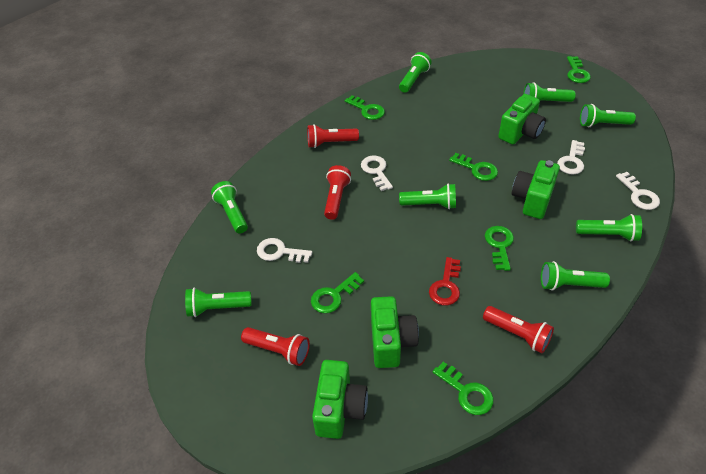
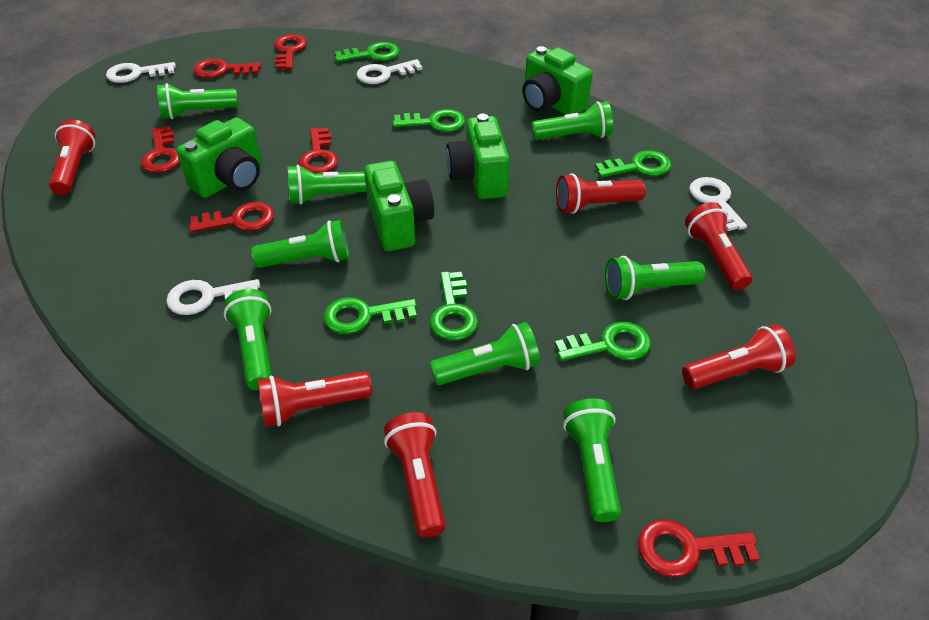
red flashlight: [241,327,310,366] [307,124,359,148] [324,165,351,220] [483,306,554,353] = 4 -> [49,119,96,195] [257,371,372,427] [384,412,446,538] [556,173,646,214] [682,324,796,389] [685,202,752,290] = 6
red key: [429,257,461,305] = 1 -> [141,126,180,173] [189,202,274,232] [193,58,261,78] [274,34,307,70] [299,128,338,174] [638,519,760,577] = 6

